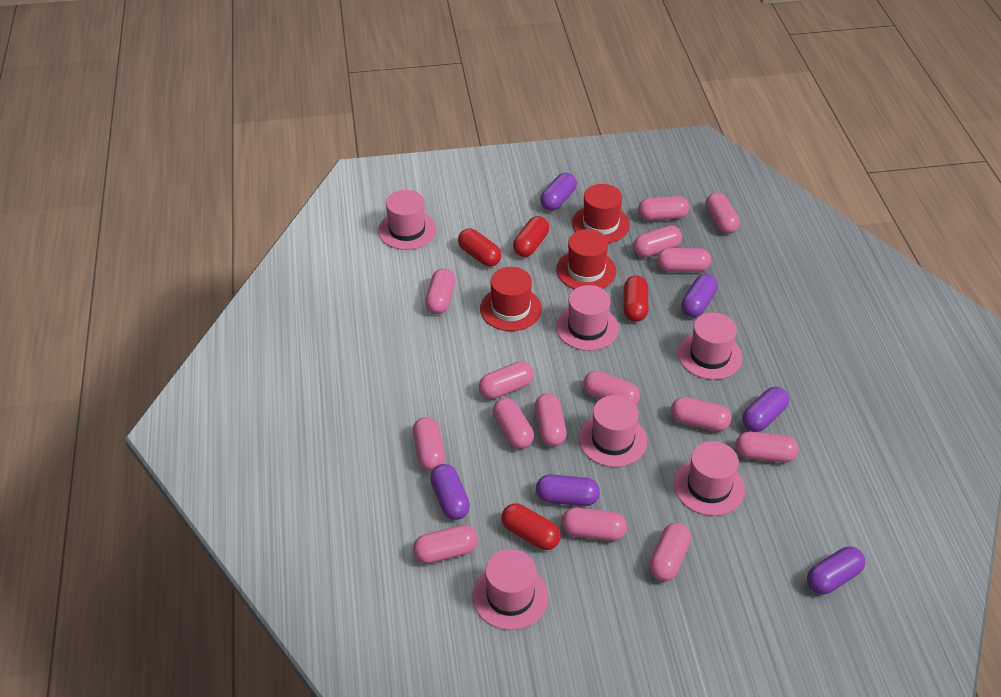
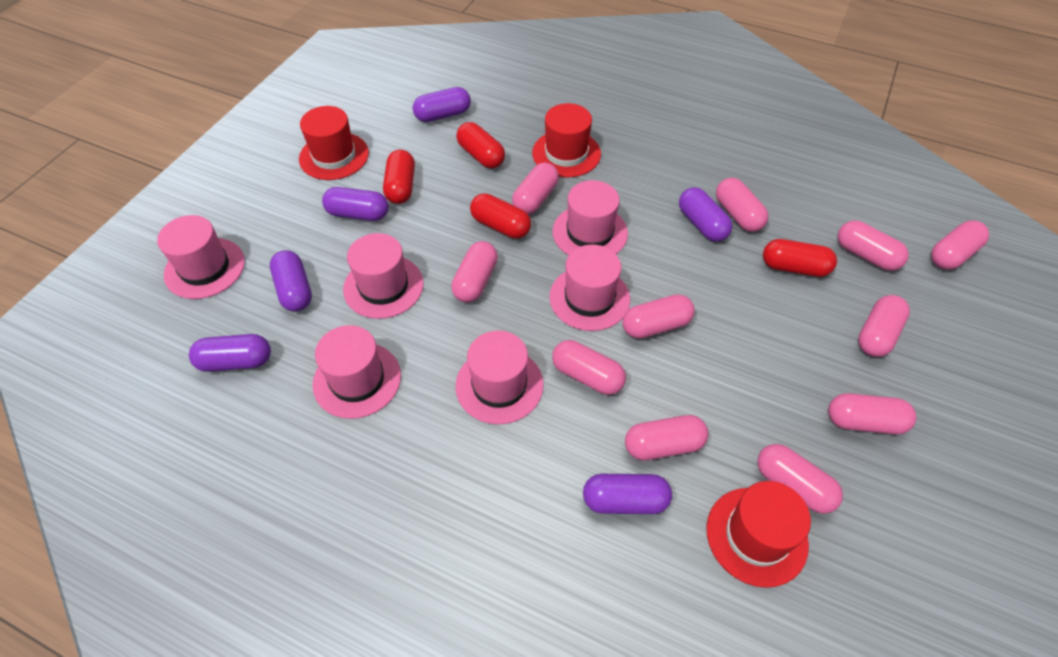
pink capsule: [413,417,446,471] [413,525,478,564] [425,268,455,314] [479,361,534,399] [493,398,534,449] [534,393,567,447] [561,507,627,541] [583,371,640,405] [633,225,682,258] [638,196,689,221] [649,523,691,581] [657,248,711,272] [671,397,731,431] [705,193,740,234] [735,432,799,463] = 15 -> [451,241,498,303] [512,162,559,215] [552,340,626,395] [623,294,695,339] [625,415,708,460] [716,178,769,232] [757,444,843,514] [828,393,916,434] [837,221,909,271] [858,295,910,357] [931,221,989,270] = 11

